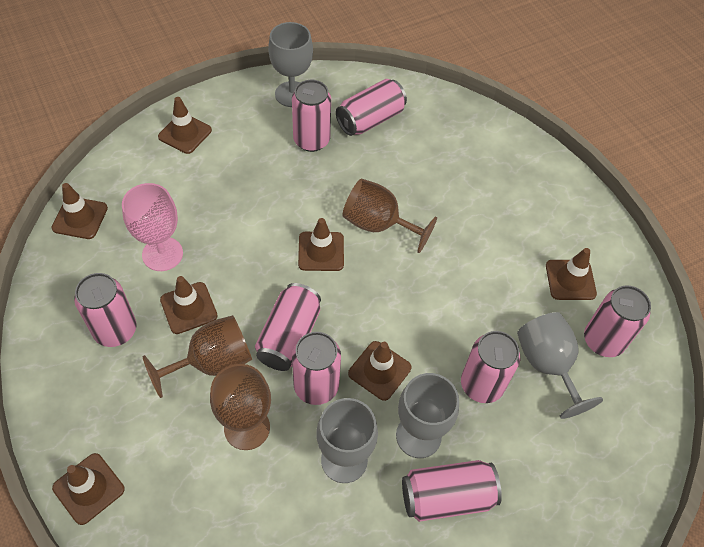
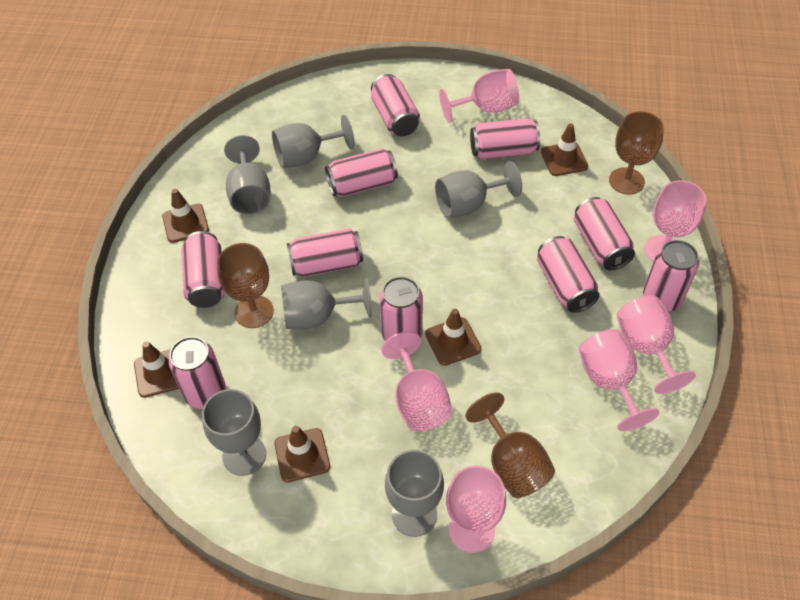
brown traffic cone: [51,183,108,239] [52,453,125,525] [158,97,212,154] [160,276,218,334] [298,218,344,271] [348,341,411,401] [546,248,597,300] = 7 -> [134,341,179,398] [162,189,209,243] [274,426,330,482] [425,309,481,366] [541,123,588,176] = 5
grey goblet: [268,22,313,107] [316,398,378,483] [396,373,459,458] [517,312,603,419] = 4 -> [202,389,266,476] [224,135,271,215] [272,115,354,168] [281,278,372,329] [385,450,444,537] [435,161,522,218] = 6
pink can: [74,273,136,347] [255,283,321,371] [292,80,331,152] [292,332,341,405] [336,79,407,136] [402,460,502,522] [461,331,520,403] [584,285,651,357] = 8 -> [169,337,226,409] [181,231,225,308] [287,228,363,277] [325,148,398,197] [371,74,420,136] [379,277,423,341] [470,118,540,160] [537,236,600,313] [574,197,635,270] [643,240,699,311] = 10
pink goblet: [122,183,183,271] = 1 -> [381,331,452,431] [439,69,519,123] [446,465,506,553] [579,329,659,431] [617,295,696,394] [645,181,706,261] = 6

